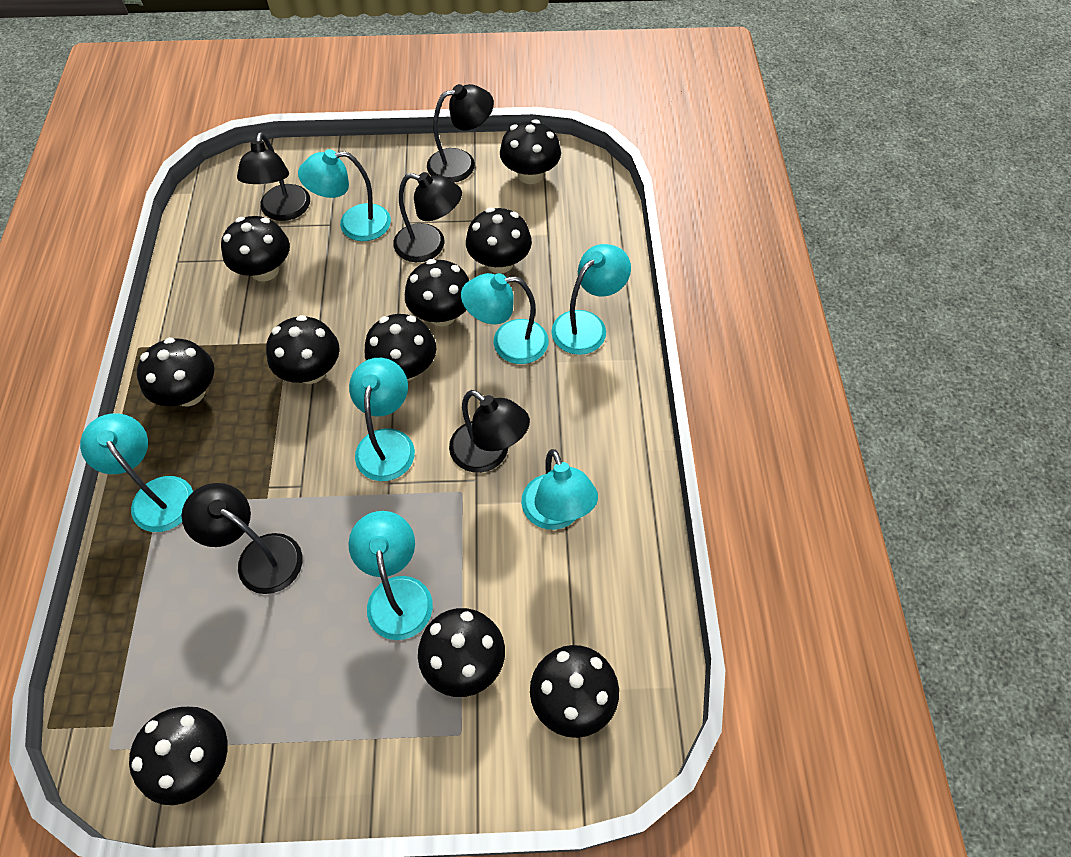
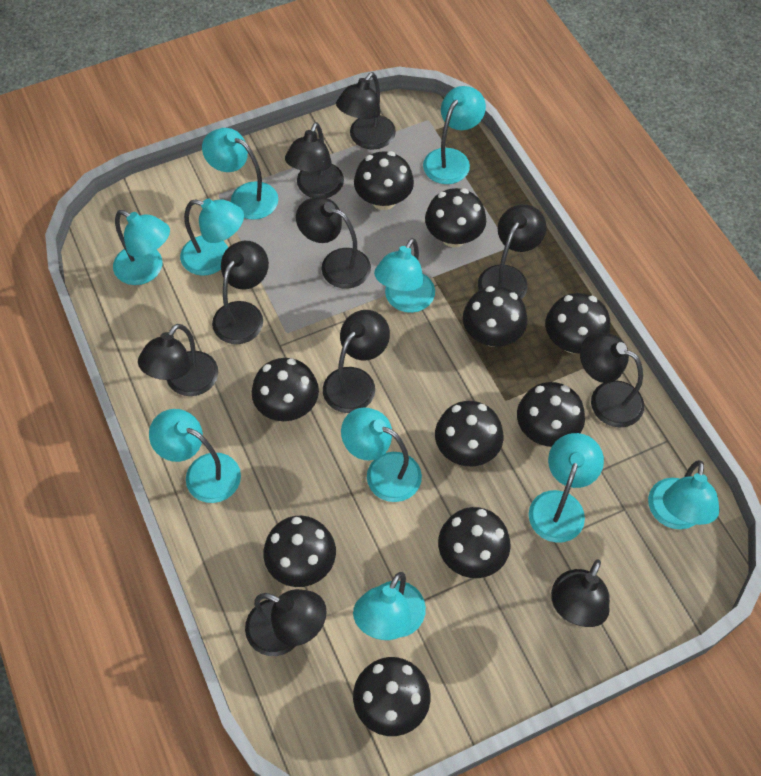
black lamp: [182,483,303,594] [237,132,310,221] [393,172,462,262] [427,84,494,183] [449,390,530,473] = 5 -> [138,324,218,396] [212,241,269,344] [245,589,327,656] [285,122,344,198] [296,197,371,289] [323,310,390,413] [336,72,396,150] [478,204,547,299] [551,559,610,627] [580,333,644,427] = 10
turquoise lamp: [80,413,193,532] [298,149,391,241] [348,511,433,640] [349,358,415,481] [461,273,548,364] [521,449,598,530] [551,244,631,355] = 7 -> [113,210,170,285] [149,409,241,503] [180,199,244,276] [202,128,278,220] [341,407,422,502] [353,572,426,640] [374,238,435,313] [423,86,486,184] [529,433,604,543] [648,460,719,529] = 10

